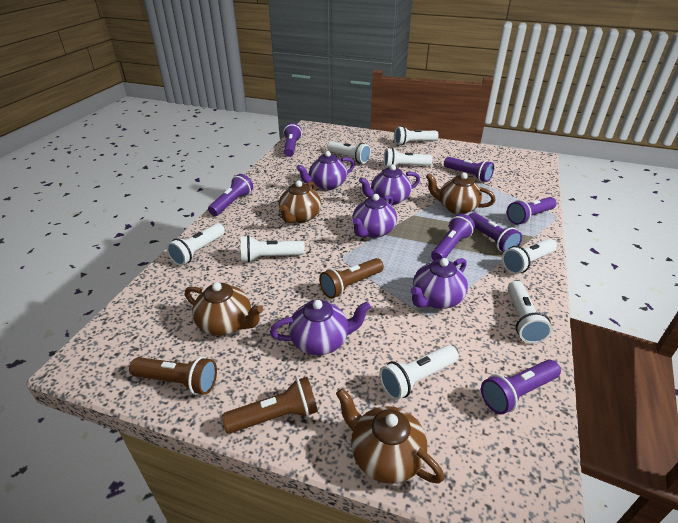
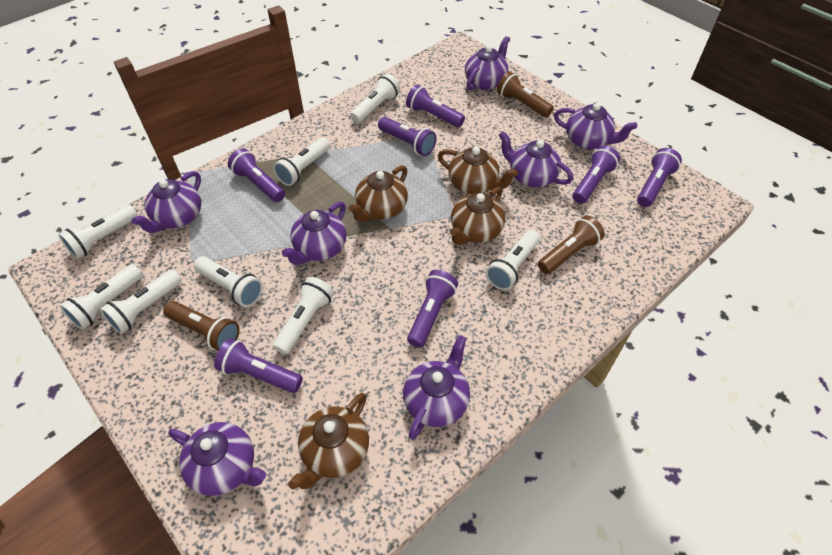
purple teapot: [270,300,371,355] [296,151,355,190] [352,194,397,238] [359,164,420,205] [410,258,468,309] = 5 -> [132,171,201,233] [168,422,266,496] [282,202,346,265] [403,335,470,439] [465,36,510,90] [499,131,573,188] [554,103,637,150] = 7

